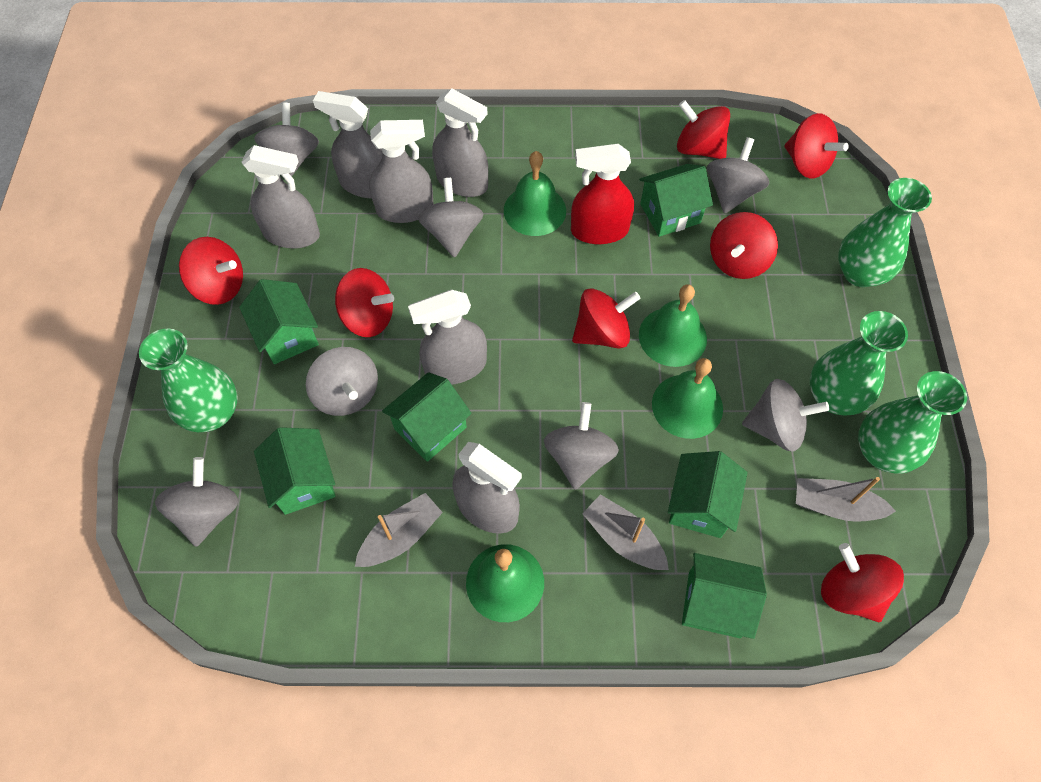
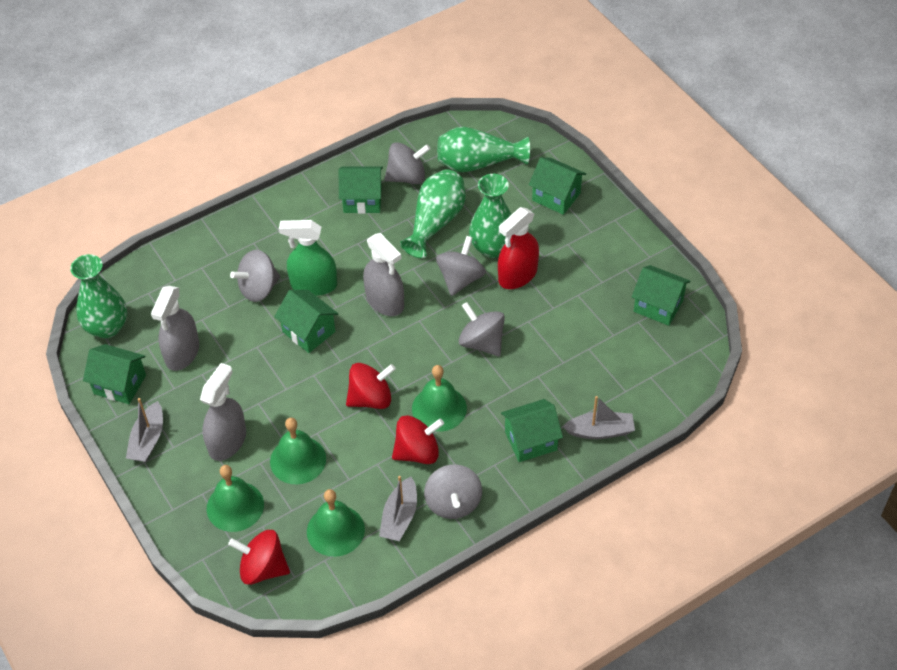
green spray bottle: none = 0 -> [279,220,337,296] = 1
grey spinning top: [155,457,239,547] [254,103,319,176] [306,347,378,416] [418,178,484,258] [544,402,619,490] [707,137,769,214] [742,379,829,452] = 7 -> [230,250,280,302] [385,142,430,184] [424,464,482,519] [436,236,486,296] [459,302,505,356] = 5
grey spray bottle: [241,145,320,249] [313,91,383,198] [369,120,434,223] [408,290,487,384] [432,88,488,197] [452,442,522,533] = 6 -> [151,286,199,371] [200,363,246,461] [363,233,404,316] = 3
red spinning top: [179,237,243,305] [335,268,394,337] [572,288,641,349] [677,100,730,159] [710,212,778,279] [785,113,849,179] [821,543,904,622] = 7 -> [228,530,290,585] [346,363,396,409] [392,416,444,464] = 3

